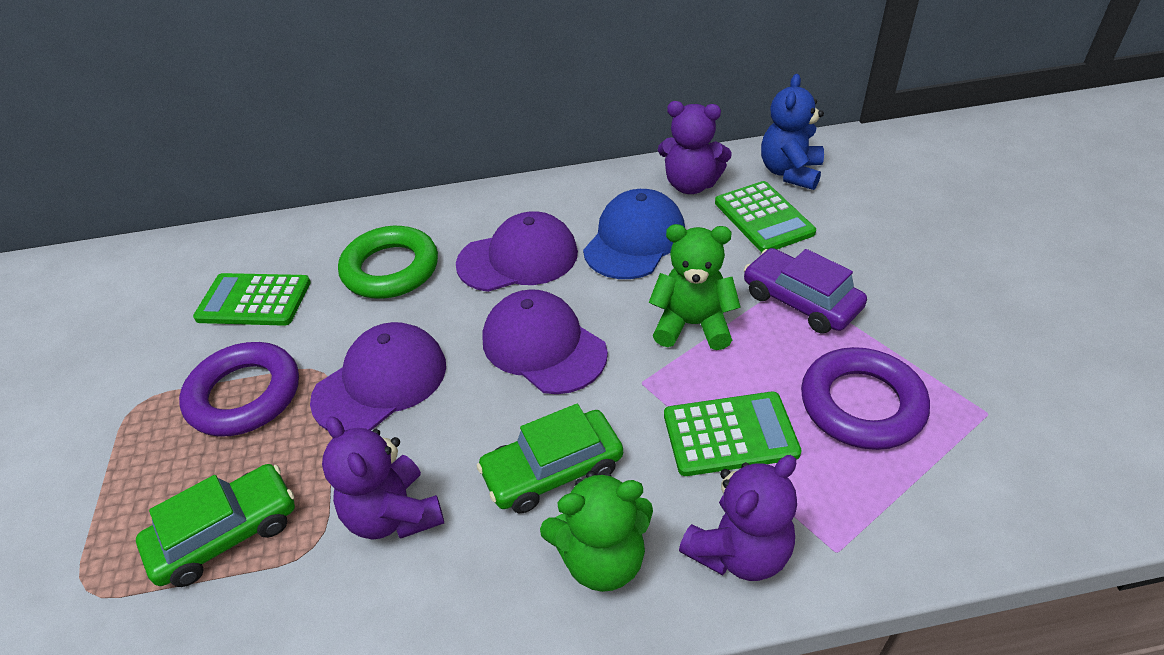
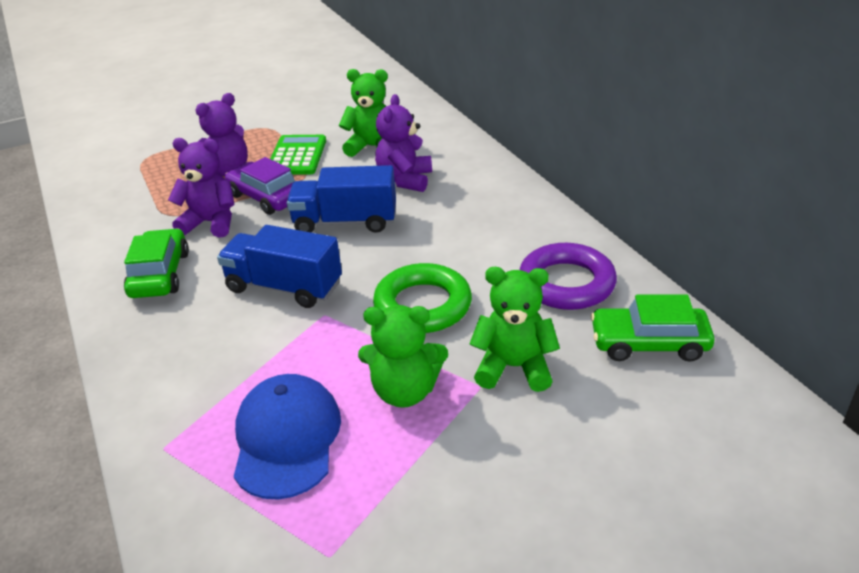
blue teddy bear: [761,74,824,190] = 1 -> none = 0
blue truck: none = 0 -> [217,225,342,308] [287,165,396,233] = 2
green calculator: [193,273,311,326] [664,391,802,476] [715,181,816,252] = 3 -> [270,135,326,175] = 1
green teddy bear: [540,471,653,592] [649,224,741,350] = 2 -> [339,69,388,157] [358,305,448,408] [470,267,560,392] = 3
purple cap: [310,322,446,431] [456,211,578,292] [482,289,608,394] = 3 -> none = 0
purple ring: [179,342,299,437] [801,347,930,450] = 2 -> [520,243,617,310] = 1

